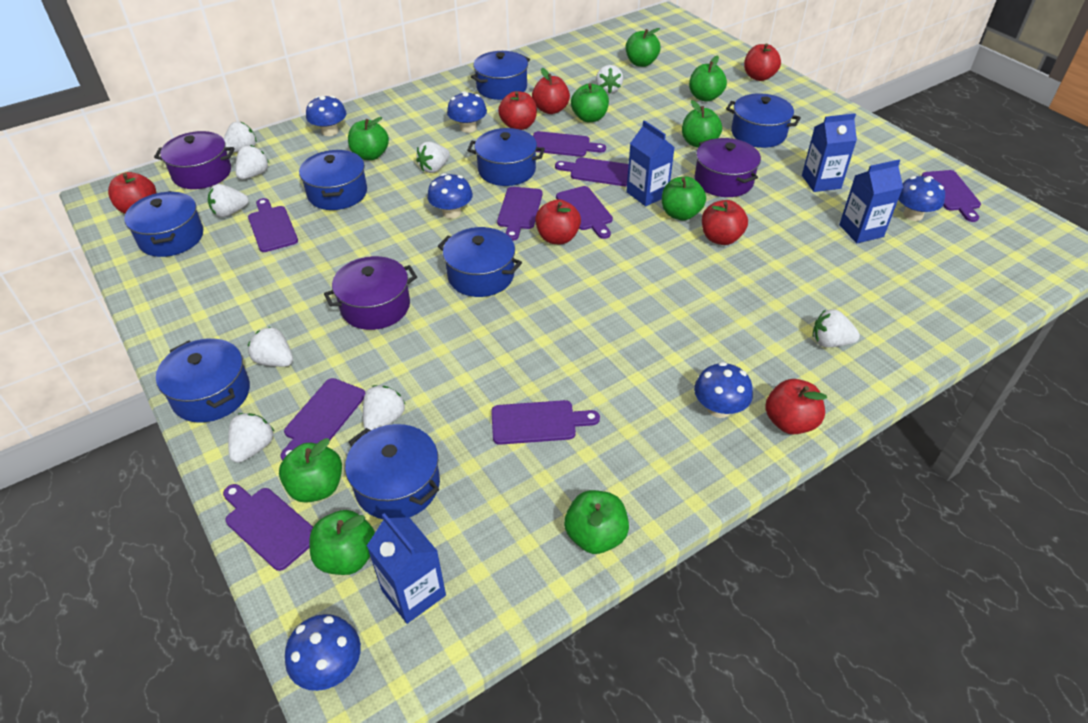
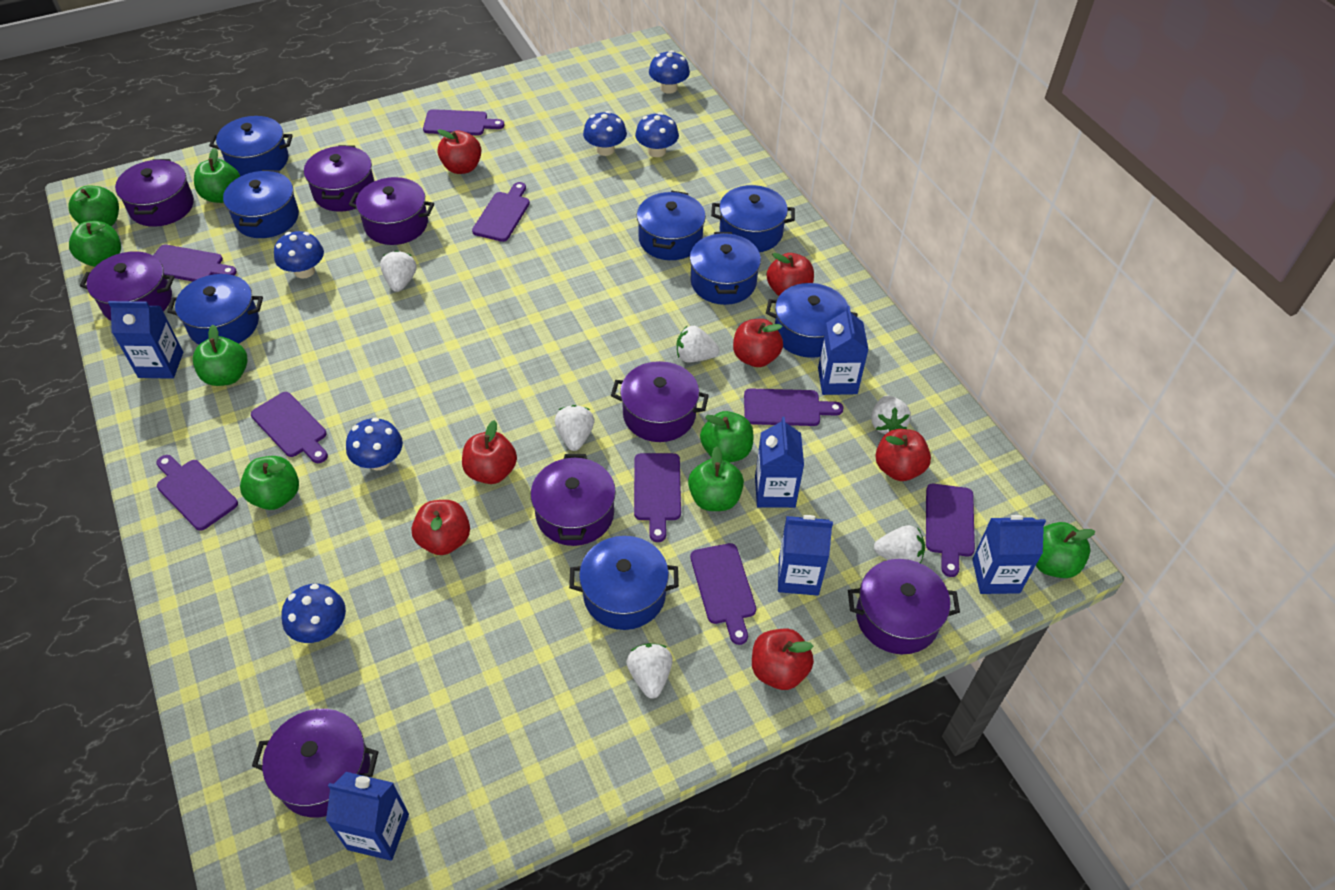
blue carton: [367,513,446,624] [626,120,675,206] [802,113,857,192] [839,160,903,243] = 4 -> [108,301,183,379] [326,772,409,861] [755,417,804,508] [778,515,833,596] [818,306,869,395] [972,515,1046,594] = 6
green apple: [279,438,342,503] [309,510,375,575] [348,117,389,160] [564,490,629,554] [571,83,609,122] [626,28,661,67] [662,177,706,221] [682,100,722,148] [689,56,727,102] = 9 -> [68,185,119,226] [69,221,121,267] [193,325,248,386] [194,148,240,203] [240,456,299,510] [688,446,744,511] [700,411,753,463] [1036,522,1095,578] = 8
purple pot: [154,131,235,189] [324,256,417,330] [694,138,761,197] = 3 -> [80,251,174,320] [115,159,194,227] [252,709,379,817] [304,145,374,212] [349,177,434,245] [531,454,616,546] [611,361,709,442] [848,559,960,654] = 8
white strawberry: [208,184,249,217] [223,122,257,153] [228,413,275,463] [236,145,269,179] [248,327,293,367] [363,385,406,430] [416,141,450,173] [596,65,623,93] [812,309,860,347] = 9 -> [380,250,417,292] [555,405,594,451] [626,643,673,699] [677,326,719,362] [871,396,911,434] [874,525,925,563] = 6

